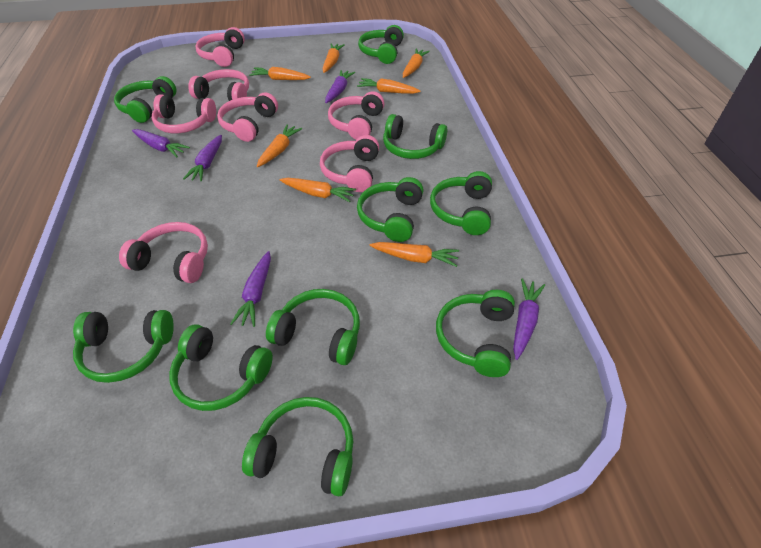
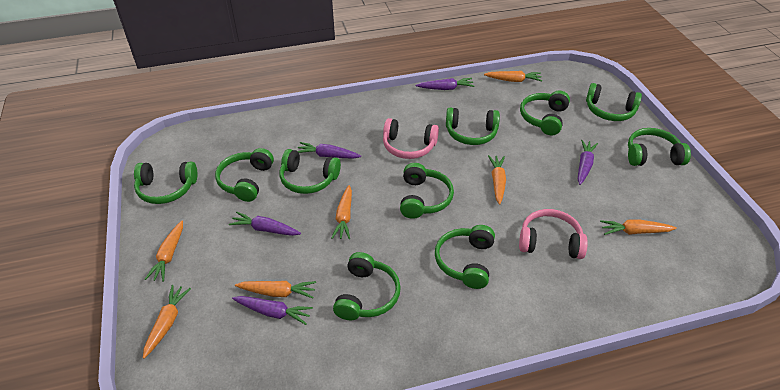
pink headphones: [119,222,208,283] [152,94,216,133] [188,69,249,101] [196,27,245,67] [217,92,278,142] [320,135,379,192] [328,91,385,140] = 7 -> [383,118,439,159] [519,209,588,259] = 2

